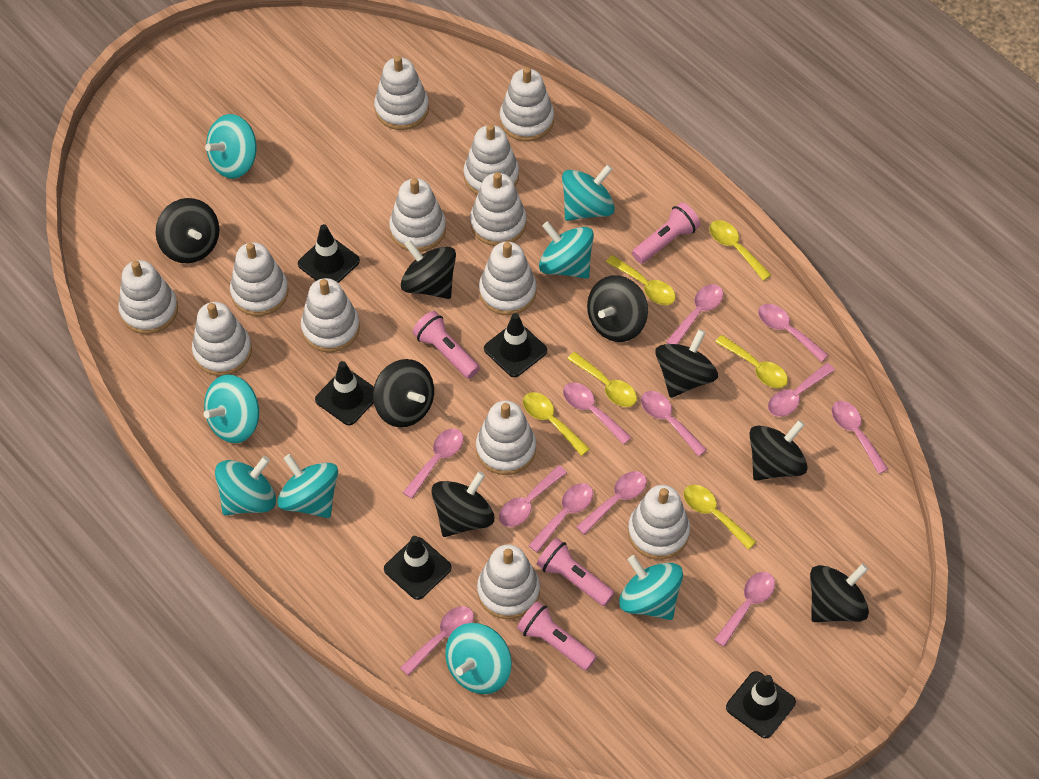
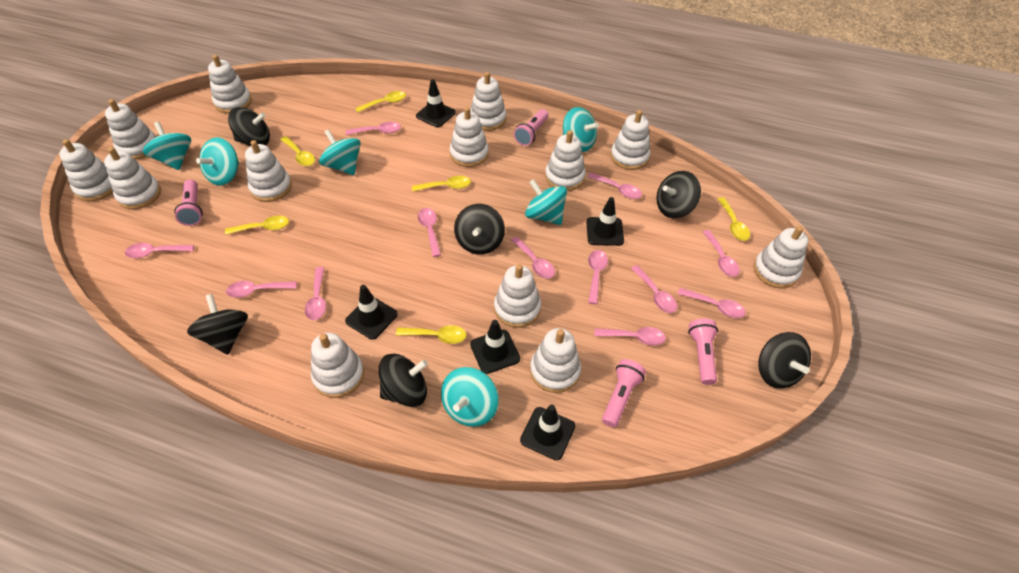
black spinning top: [155,198,219,263] [373,359,434,427] [401,240,456,299] [432,471,494,537] [587,275,648,342] [655,329,718,398] [749,420,808,481] [810,563,869,622] = 8 -> [187,294,248,355] [228,107,270,146] [379,354,428,407] [454,204,505,255] [657,171,701,218] [758,332,811,389] = 6
turquoise spinning top: [204,375,259,443] [205,114,257,179] [215,456,276,515] [277,454,338,518] [445,623,512,694] [539,221,594,279] [562,164,615,221] [619,555,683,620] = 8 -> [143,122,191,170] [196,138,239,186] [319,129,361,175] [441,367,498,427] [525,179,567,225] [563,107,599,152] = 6

